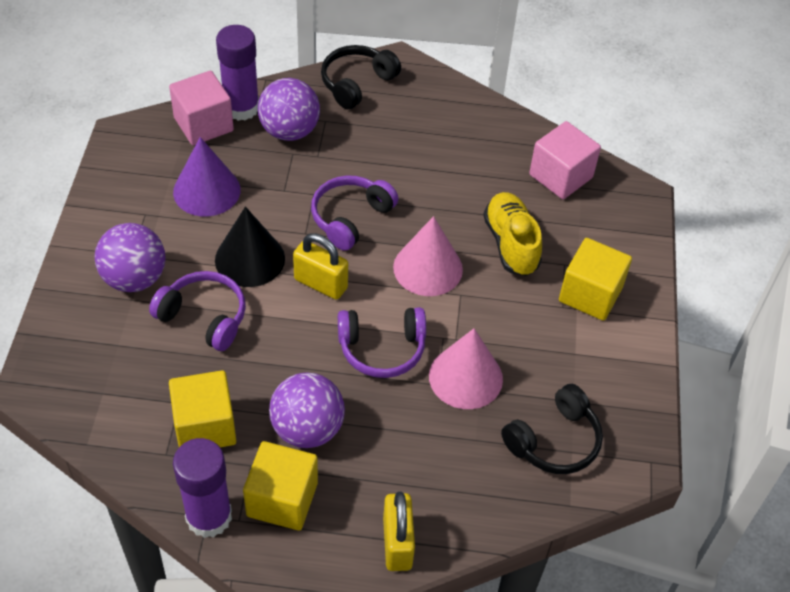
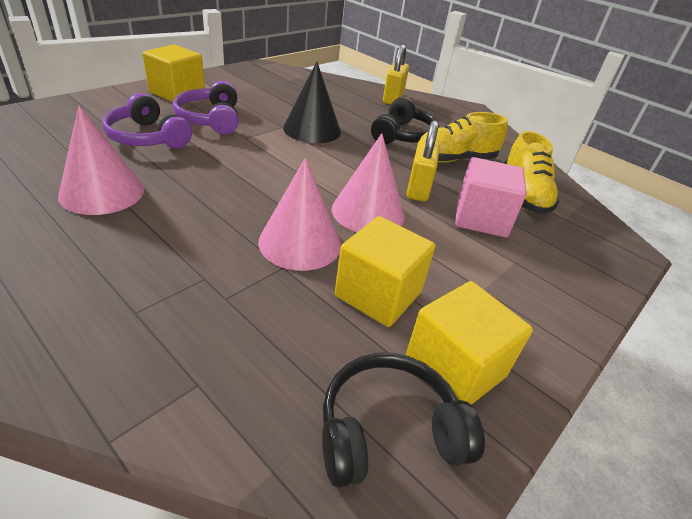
pink cone: [393,216,463,296] [429,328,503,409] = 2 -> [58,105,144,215] [258,158,341,271] [332,133,405,232] = 3
pink cube: [169,71,234,145] [529,121,601,199] = 2 -> [455,157,527,238] = 1
purple ball: [94,223,166,292] [258,78,320,141] [269,373,345,448] = 3 -> none = 0
purple cone: [173,137,241,216] = 1 -> none = 0
purple glue stick: [173,438,232,538] [216,25,259,121] = 2 -> none = 0
purple headphones: [149,271,246,351] [311,176,398,251] [338,307,426,378] = 3 -> [102,93,192,148] [173,81,239,134] = 2
yellow shoe: [483,192,542,276] = 1 -> [416,112,508,162] [504,131,560,214] = 2

